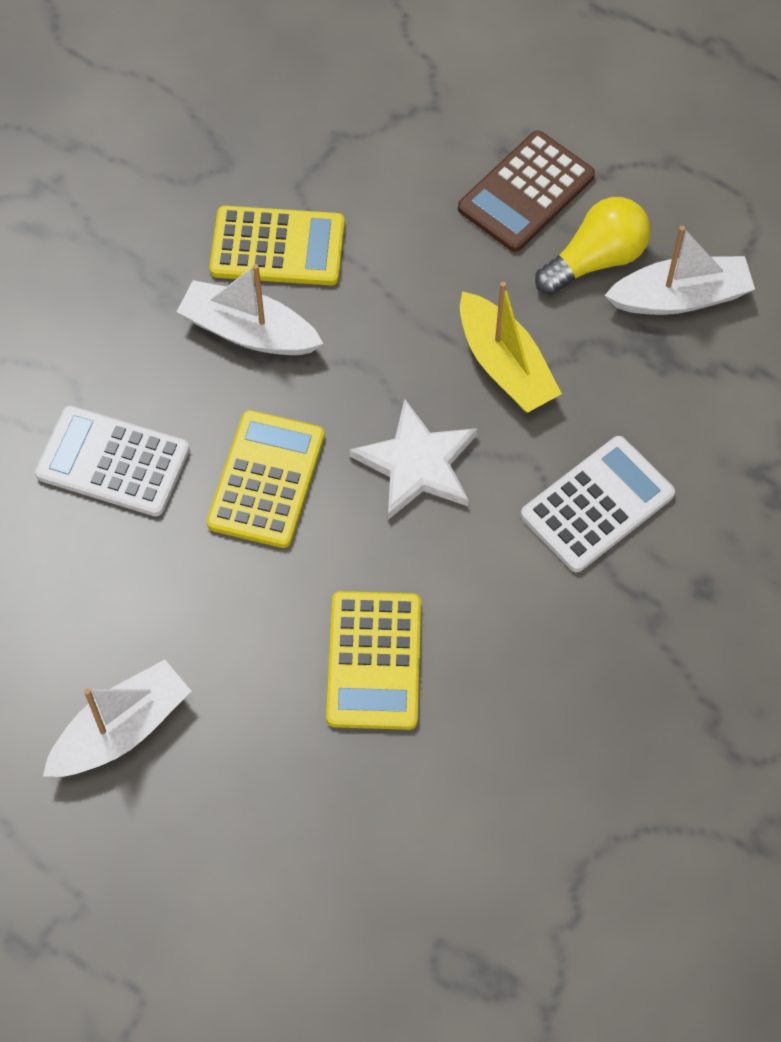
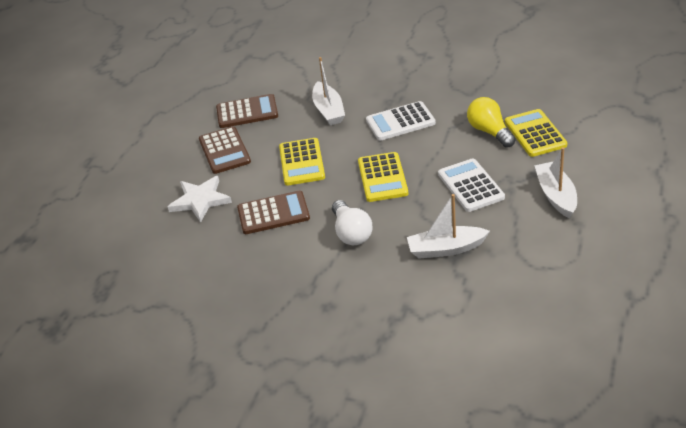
brown calculator: [458,130,595,252] = 1 -> [199,126,251,174] [216,94,278,128] [237,191,310,234] = 3
white light bulb: none = 0 -> [332,200,373,245] = 1
yellow boat: [460,282,562,413] = 1 -> none = 0

